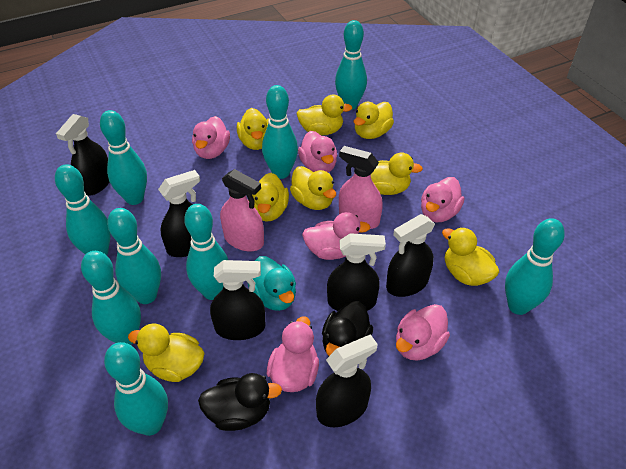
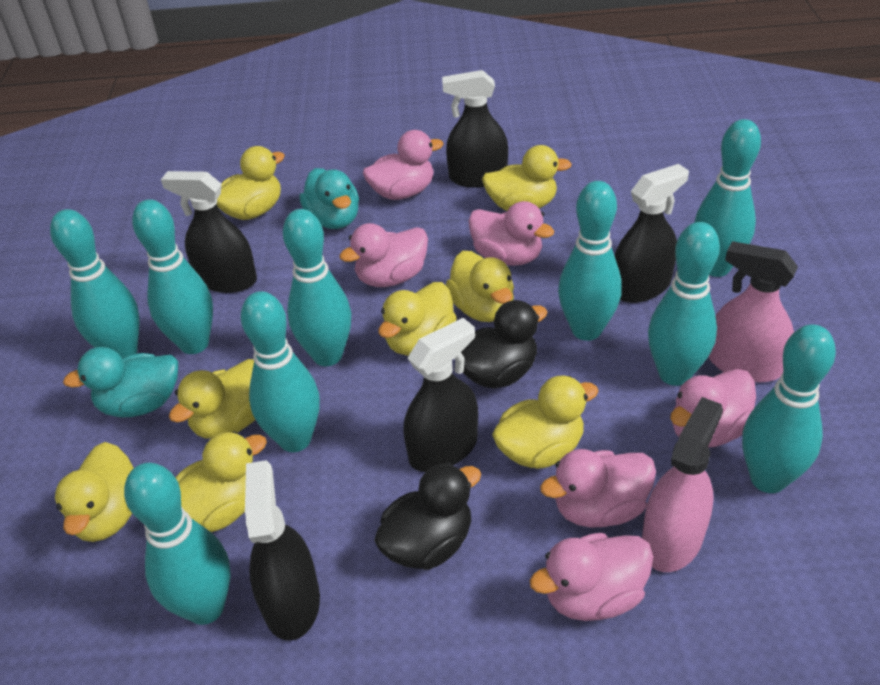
black spray bottle: [56,114,109,196] [158,170,200,257] [210,260,265,340] [316,334,378,427] [327,233,386,311] [386,214,435,297] = 6 -> [161,171,257,293] [245,460,320,641] [403,318,478,472] [442,70,508,188] [615,164,689,303] = 5
turquoise duck: [247,256,296,311] = 1 -> [63,347,178,417] [299,168,359,229] = 2

